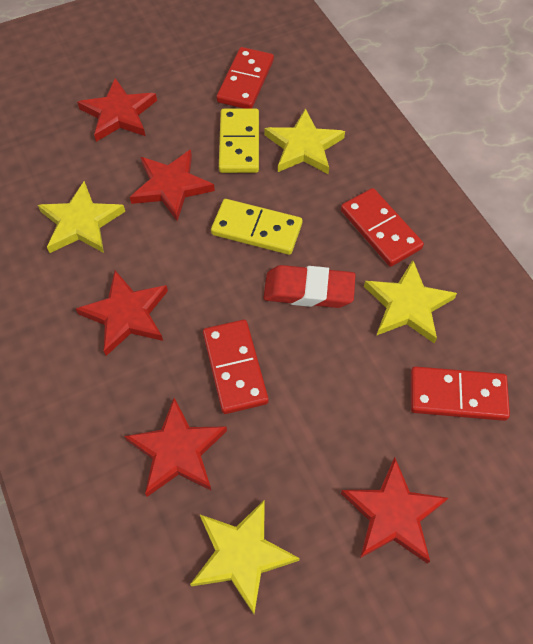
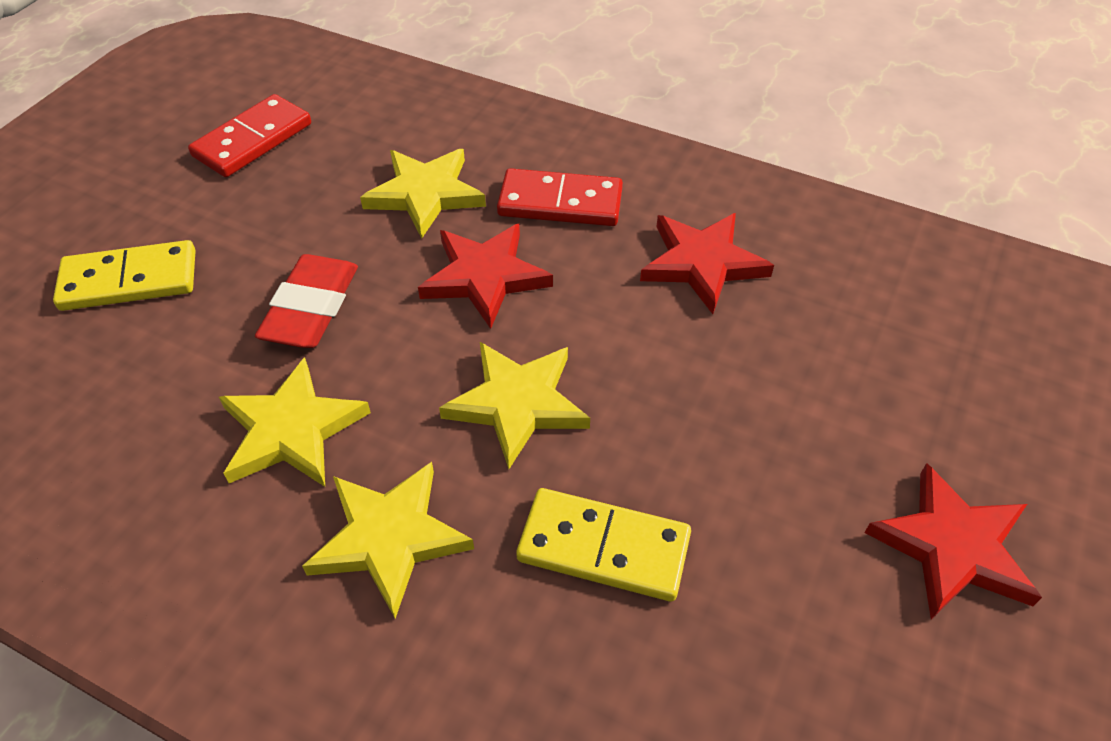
red domino: [203,320,269,414] [216,47,274,109] [341,188,424,267] [410,366,510,421] = 4 -> [188,94,311,177] [497,168,623,226] = 2
red star: [76,270,168,356] [77,78,157,142] [124,398,227,497] [130,150,215,221] [341,457,448,564] = 5 -> [418,224,553,329] [640,213,774,314] [864,463,1042,619] = 3

